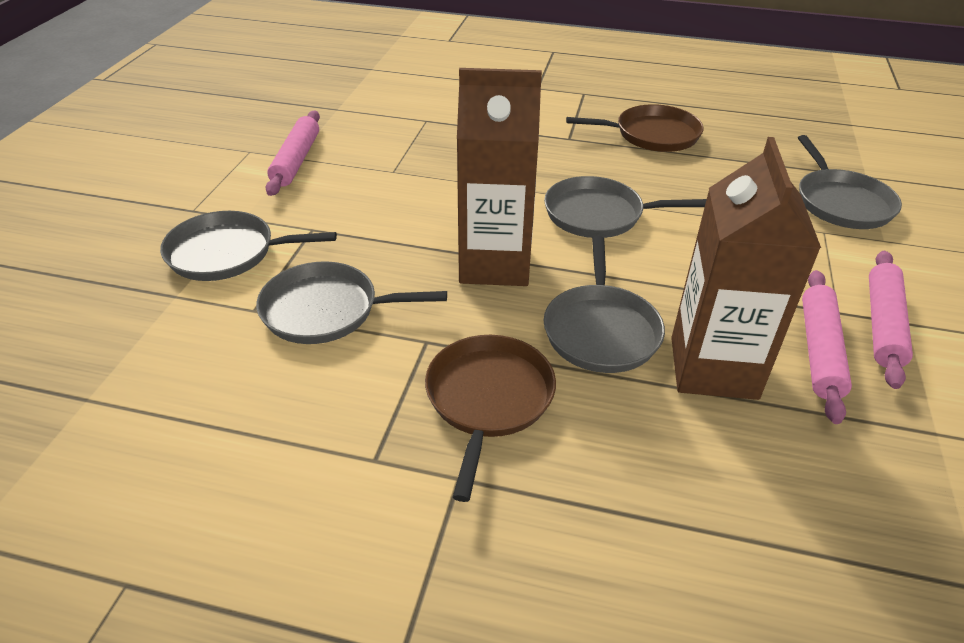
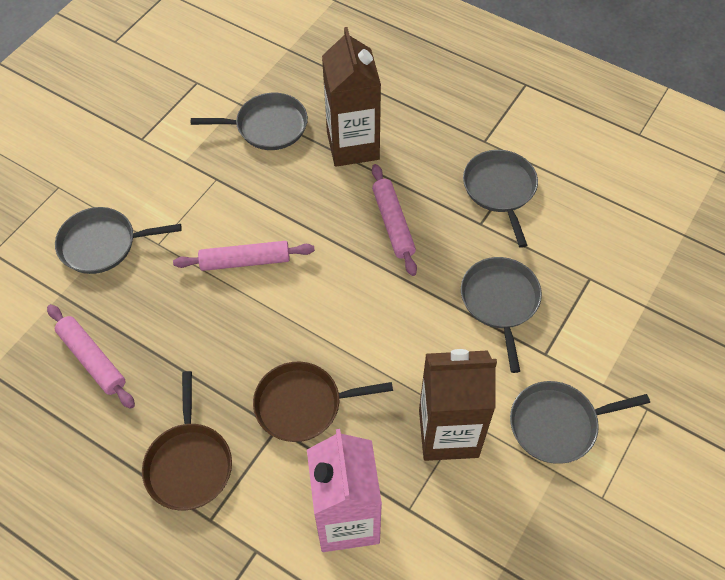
pink carton: none = 0 -> [307,429,382,552] = 1

